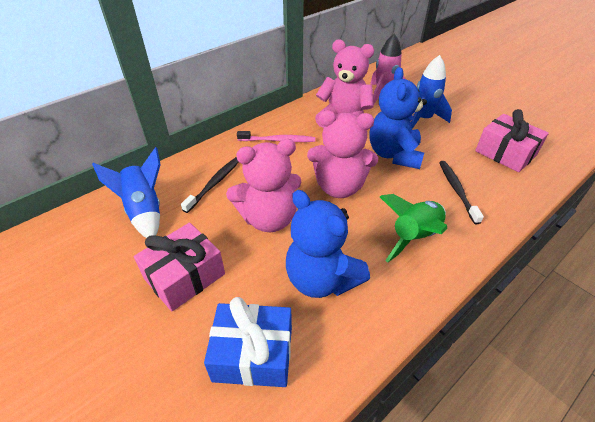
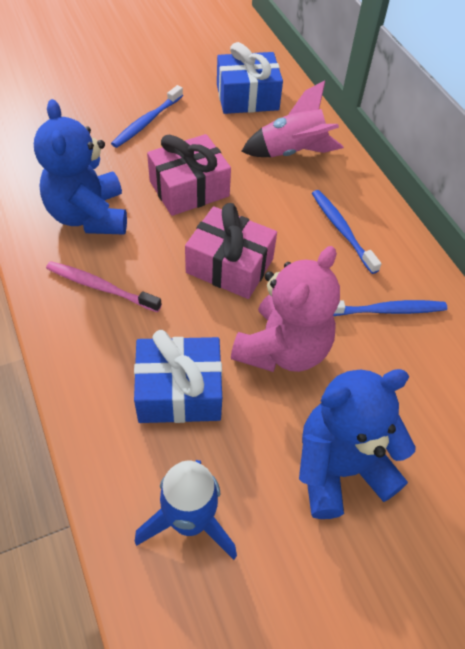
black toothbrush: [181,157,239,213] [439,161,484,224] = 2 -> none = 0
blue gift: [204,297,292,387] = 1 -> [134,330,222,423] [217,42,283,114] = 2
blue rocket: [92,147,161,238] [411,55,452,129] = 2 -> [135,460,237,560] = 1
blue toothbrush: none = 0 -> [111,85,183,148] [312,190,382,274] [333,300,447,316] = 3
green rocket: [380,194,447,262] = 1 -> none = 0
pink teddy bear: [226,139,302,232] [307,110,378,198] [315,39,374,128] = 3 -> [231,246,340,372] = 1

